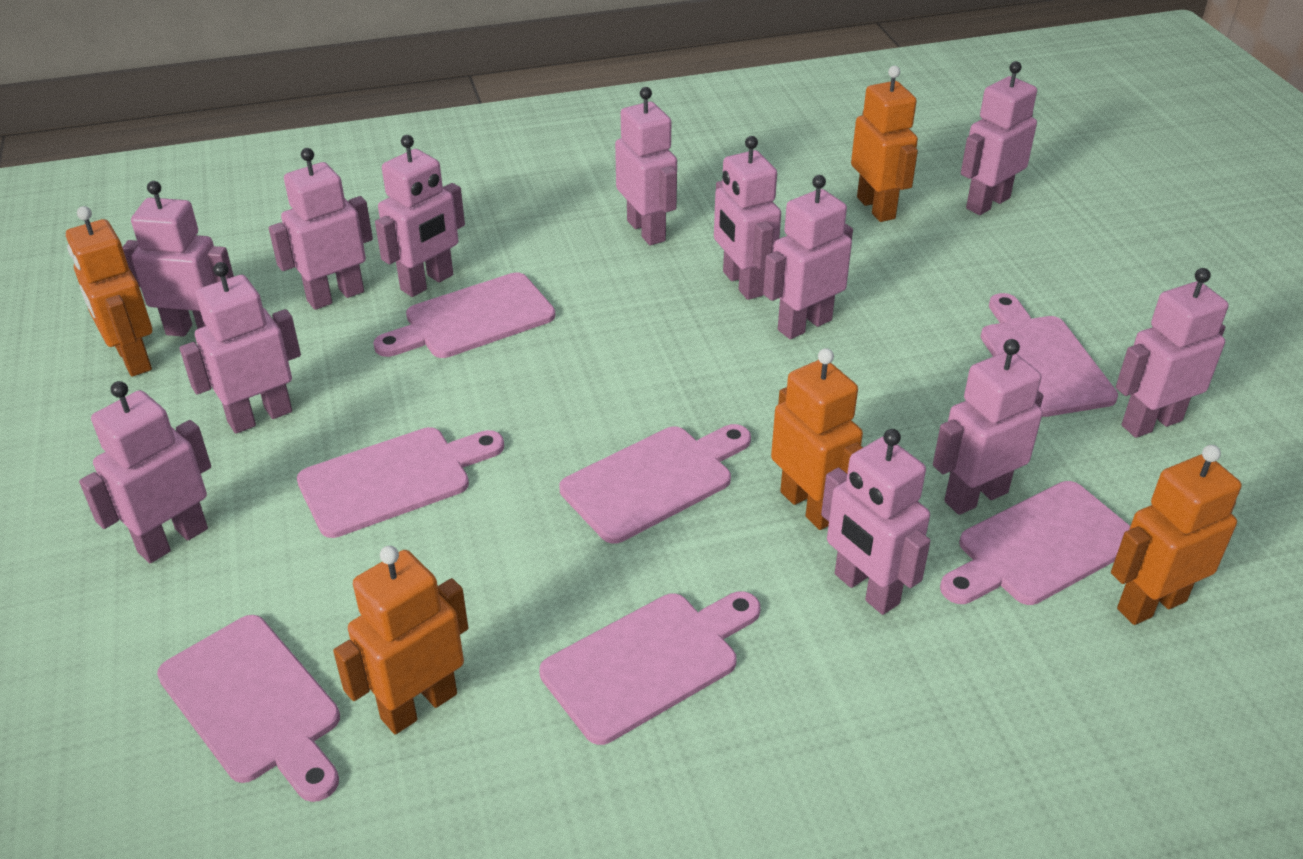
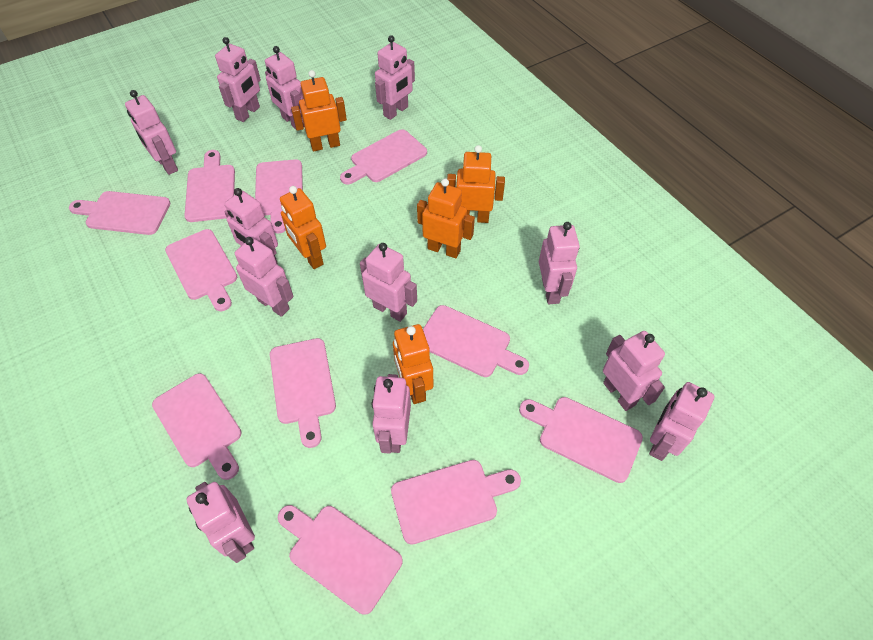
pink cutting board: [157,615,340,802] [297,427,504,538] [373,272,555,358] [539,591,761,745] [560,424,751,544] [940,481,1130,605] [980,293,1118,417] = 7 -> [69,191,170,235] [152,373,242,480] [165,229,237,311] [184,150,235,222] [255,159,303,233] [270,338,336,448] [278,505,403,615] [340,129,427,184] [391,460,521,545] [423,305,529,377] [519,397,643,483] = 11

